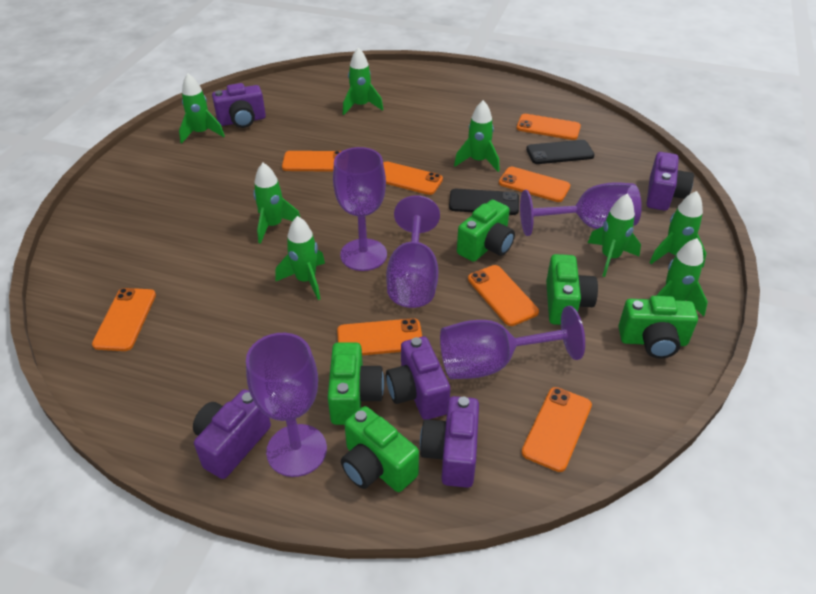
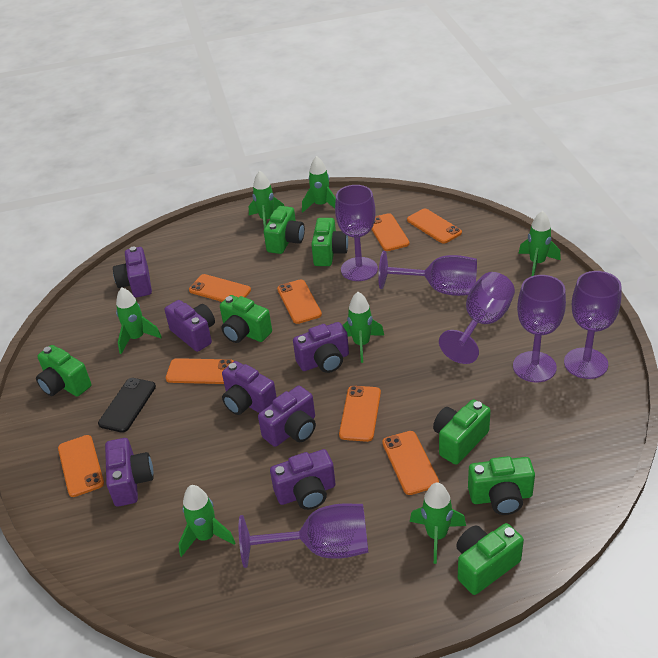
black phone: [449,189,519,215] [526,140,595,164] = 2 -> [98,378,156,433] = 1
green camera: [328,342,384,425] [341,406,419,492] [457,200,515,262] [546,254,598,325] [619,296,698,359] = 5 -> [36,345,91,397] [220,295,272,343] [264,206,305,254] [311,218,348,266] [433,399,491,465] [456,523,524,595] [468,456,535,515] = 7
green rocket: [179,74,225,144] [253,163,300,244] [276,216,325,300] [343,48,383,115] [454,100,499,172] [588,194,641,277] [649,191,706,268] [656,238,708,316] = 8 -> [116,287,162,354] [179,485,235,557] [249,171,284,229] [302,156,336,213] [342,292,384,363] [410,482,466,564] [518,211,561,276] = 7
purple camera: [193,389,271,479] [212,83,266,128] [386,336,450,420] [420,396,479,488] [647,152,694,211] = 5 -> [105,438,154,507] [113,246,152,298] [165,300,215,352] [222,361,277,415] [258,386,316,447] [270,449,336,510] [293,322,349,373] = 7
purple goblet: [246,333,327,477] [333,147,387,271] [386,195,440,308] [440,306,585,379] [520,182,642,236] = 5 -> [239,504,368,568] [335,185,378,281] [378,251,477,296] [439,272,515,364] [513,275,566,383] [564,271,622,379] = 6

